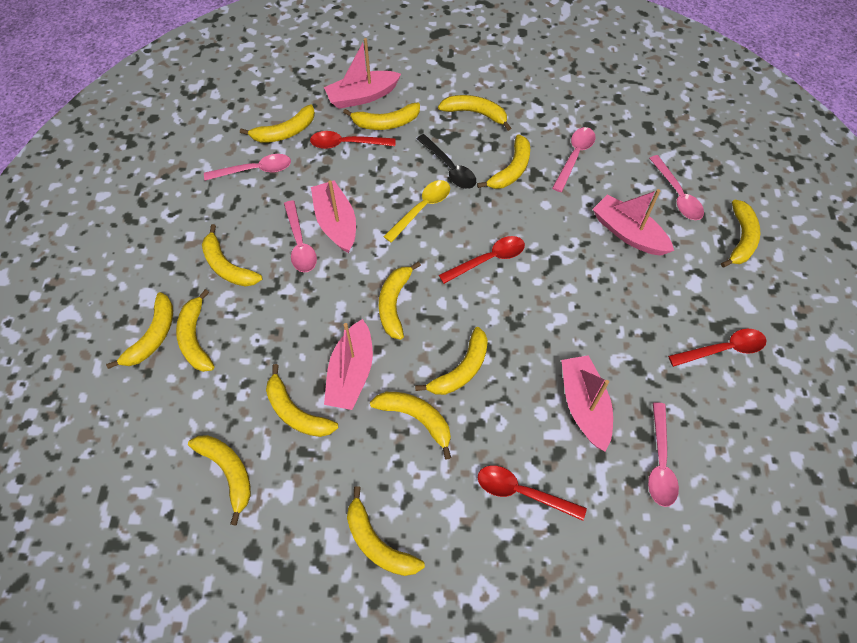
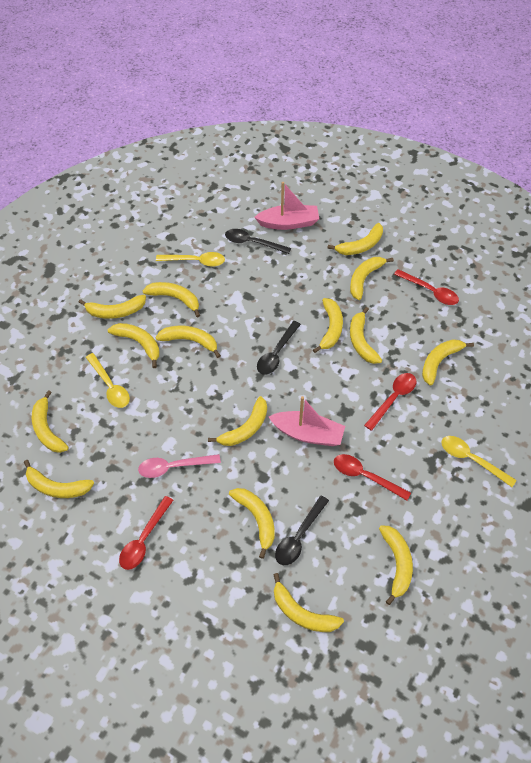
black spoon: [417,134,476,189] = 1 -> [225,229,291,254] [257,321,301,375] [275,496,329,565] = 3
pink boat: [311,180,356,253] [324,38,401,109] [324,319,373,410] [561,355,613,452] [593,189,674,256] = 5 -> [254,182,319,230] [269,396,345,446] = 2
pink spoon: [204,154,291,181] [284,200,317,272] [552,127,595,192] [648,402,679,507] [649,155,704,220] = 5 -> [138,454,221,478] = 1
yellow banana: [106,292,173,369] [176,289,214,372] [188,435,251,526] [202,224,262,287] [240,104,315,143] [266,364,338,437] [343,102,420,130] [347,486,425,576] [370,392,451,460] [379,261,421,340] [415,327,488,395] [438,95,511,131] [477,134,530,189] [721,199,760,268] = 14 -> [24,460,94,498] [32,390,69,453] [79,295,146,319] [108,323,160,368] [143,282,200,318] [155,326,221,358] [208,396,267,446] [229,488,275,559] [273,573,344,632] [313,298,343,353] [327,223,383,255] [350,257,394,300] [350,307,382,364] [379,525,413,605] [422,339,474,386] = 15
yellow spoon: [383,180,450,243] = 1 -> [86,353,130,408] [156,252,225,267] [441,436,517,487] = 3

